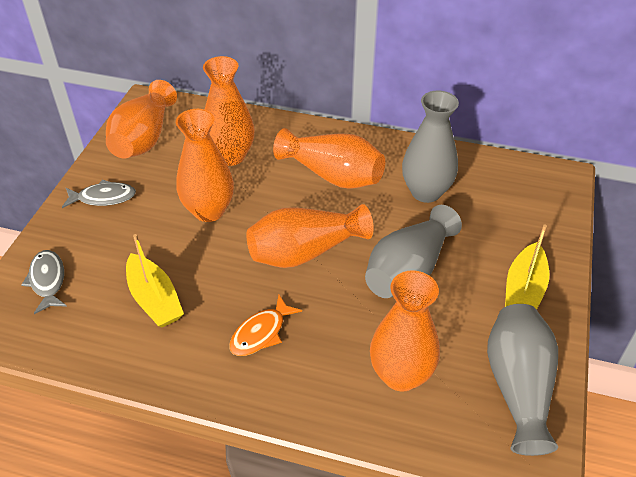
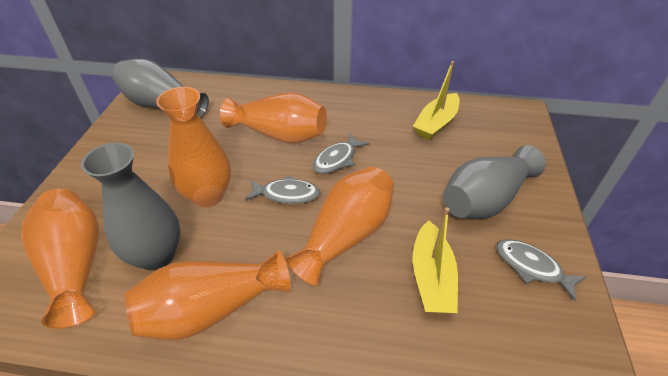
grey fish: [22,250,67,314] [62,180,136,208] = 2 -> [245,175,321,204] [313,134,369,174] [496,239,587,301] = 3
orange fish: [229,295,302,356] = 1 -> none = 0
orange vase: [106,80,177,159] [176,109,234,222] [203,56,255,166] [246,204,374,268] [273,128,385,189] [370,270,440,392] = 6 -> [21,189,99,329] [125,250,291,340] [156,87,231,207] [220,92,327,144] [285,166,394,286] = 5

